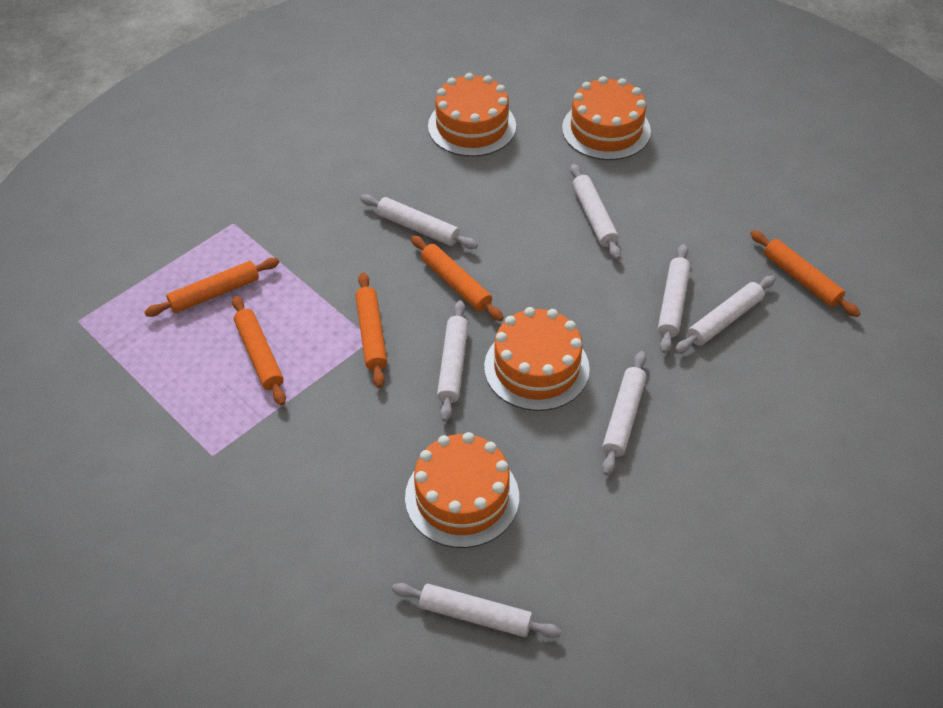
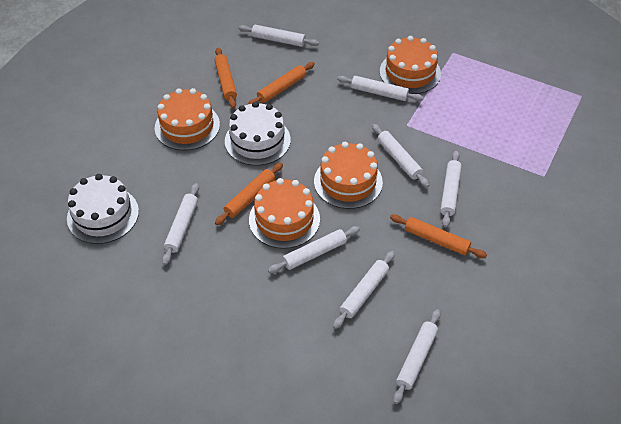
orange rolling pin: [144,258,279,317] [232,296,286,406] [356,272,387,388] [411,235,504,321] [750,230,860,317] = 5 -> [214,48,237,109] [215,163,283,225] [247,62,315,105] [390,214,487,258] = 4
white cake: none = 0 -> [67,174,139,244] [225,102,291,166] = 2
white rolling pin: [360,194,478,249] [392,583,561,638] [437,300,468,422] [570,164,621,260] [602,351,647,476] [658,244,691,353] [675,275,775,353] = 7 -> [162,183,199,265] [239,25,319,47] [268,226,360,273] [333,251,395,329] [337,76,424,101] [372,124,429,188] [393,309,441,404] [440,151,462,227] = 8

